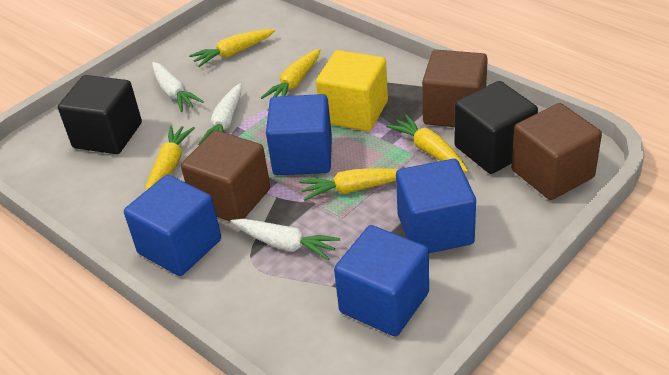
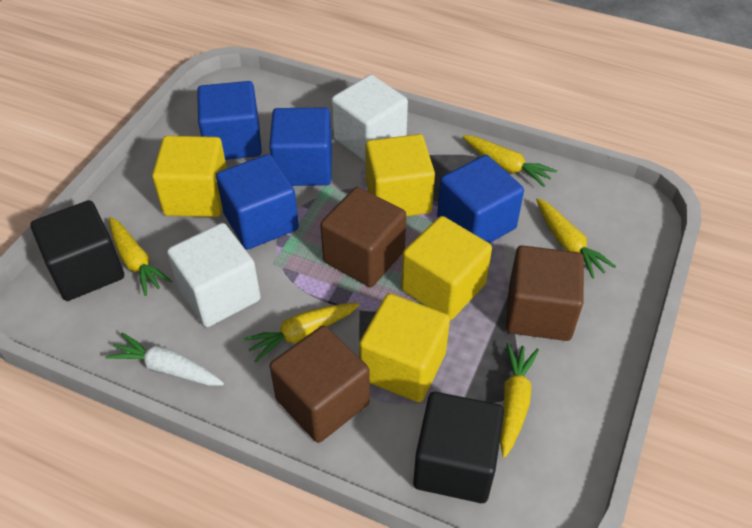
white carrot: [152,62,204,112] [198,83,242,145] [230,219,340,261] = 3 -> [105,333,224,386] = 1
white cube: none = 0 -> [167,223,261,327] [331,75,408,162] = 2
yellow cube: [316,50,388,131] = 1 -> [152,136,227,217] [359,293,450,402] [365,134,435,216] [402,216,492,320] = 4

